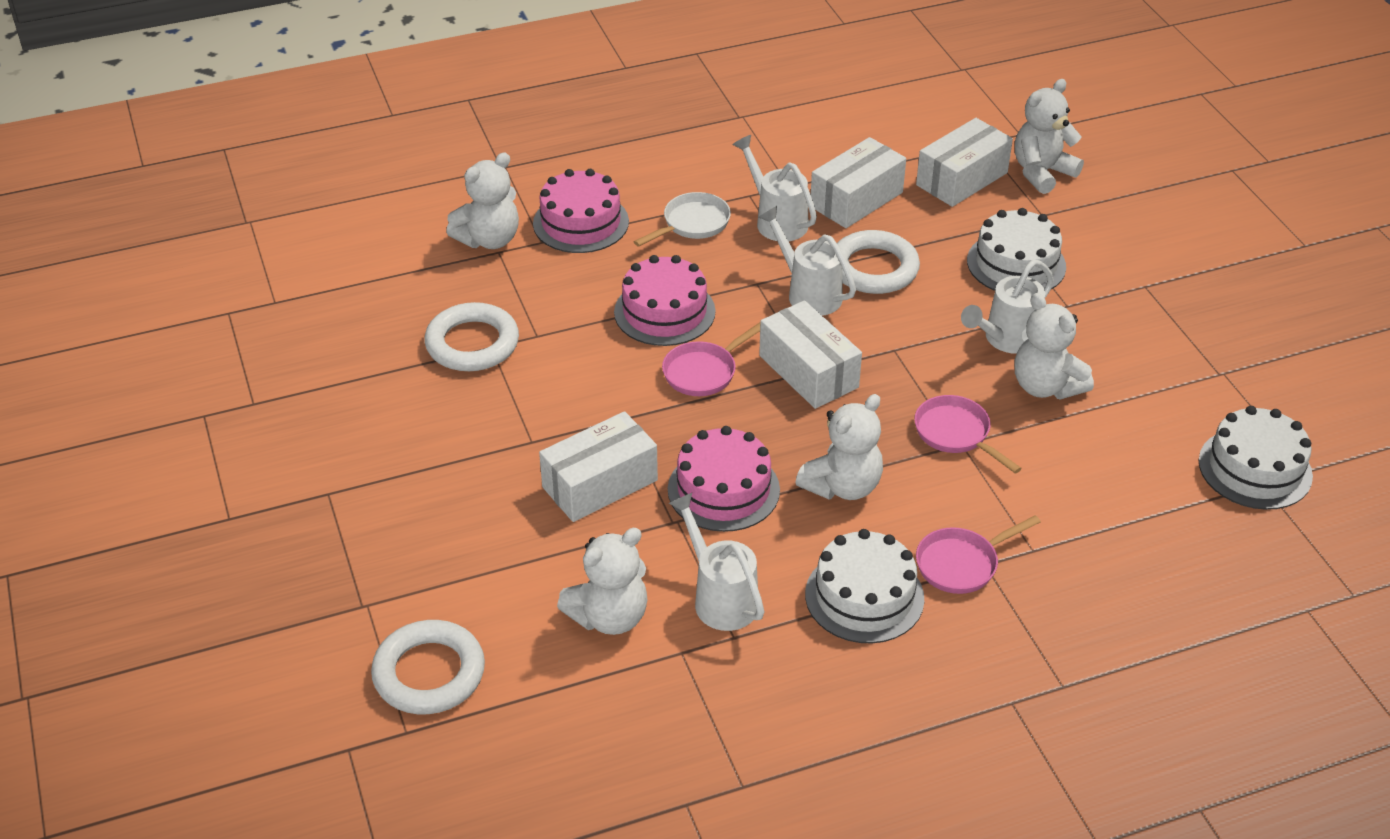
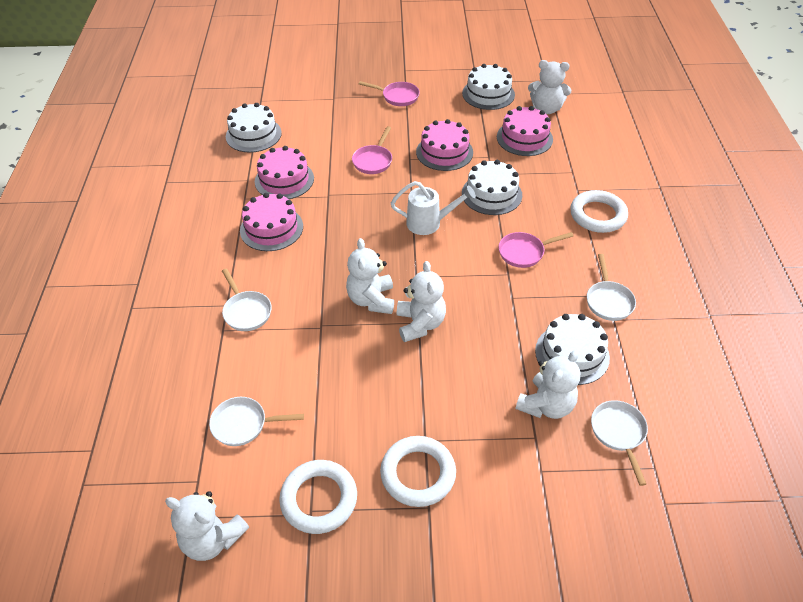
pink cake: [533,169,629,253] [614,255,716,346] [668,426,780,532] = 3 -> [240,193,303,251] [255,146,314,199] [416,119,473,171] [497,106,553,156] = 4
white box: [539,411,658,522] [759,300,862,409] [811,137,906,228] [916,118,1013,207] = 4 -> none = 0
white cake: [805,529,924,643] [967,208,1066,291] [1199,406,1313,510] = 3 -> [226,103,282,153] [462,64,515,110] [462,160,522,215] [535,314,610,385] = 4
white pan: [634,192,731,247] = 1 -> [209,397,304,446] [222,268,272,331] [587,254,636,321] [591,400,648,486] = 4
white watering can: [668,493,765,631] [732,135,817,242] [759,206,856,316] [961,260,1054,354] = 4 -> [391,181,476,235] = 1

